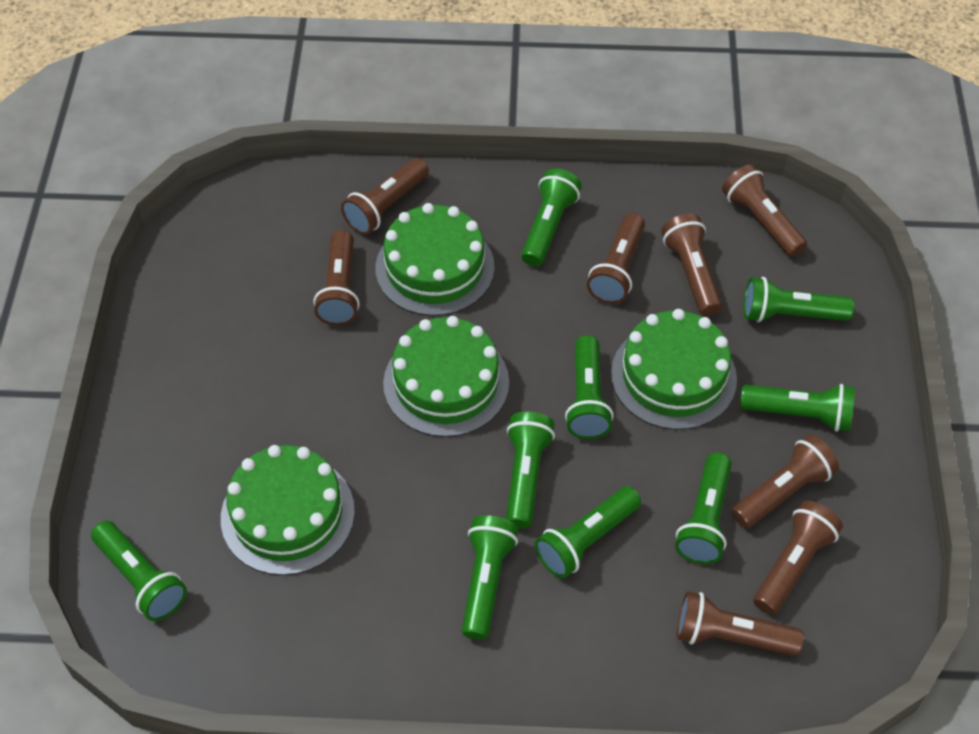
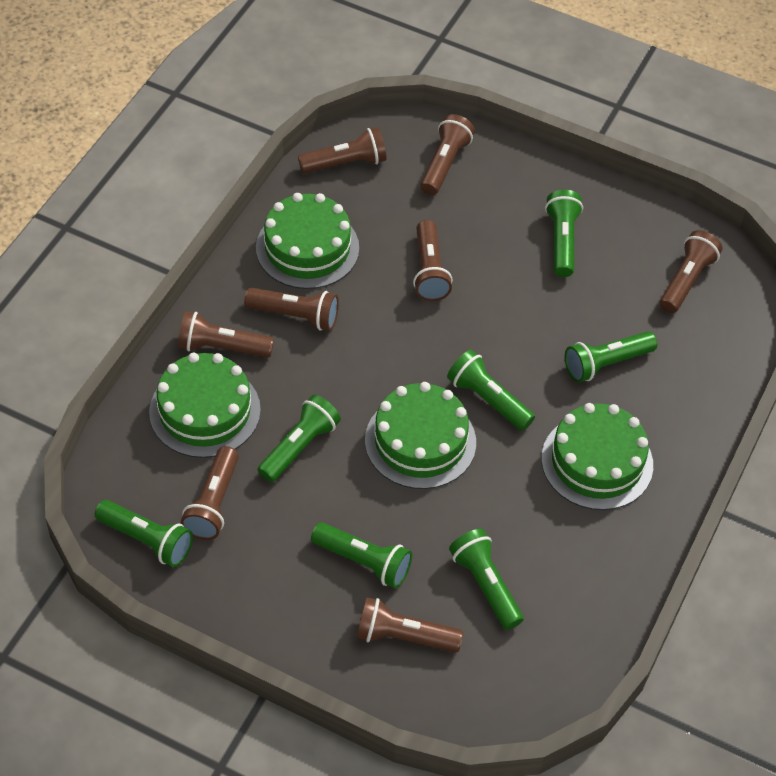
green flashlight: [91,521,187,621] [462,515,518,640] [506,412,555,529] [521,169,582,266] [535,486,641,578] [565,335,614,439] [675,452,732,564] [740,384,855,432] [744,277,854,322] = 9 -> [95,500,193,567] [258,395,341,482] [311,522,412,588] [447,350,535,431] [449,529,524,630] [545,190,583,277] [565,331,658,382] = 7

